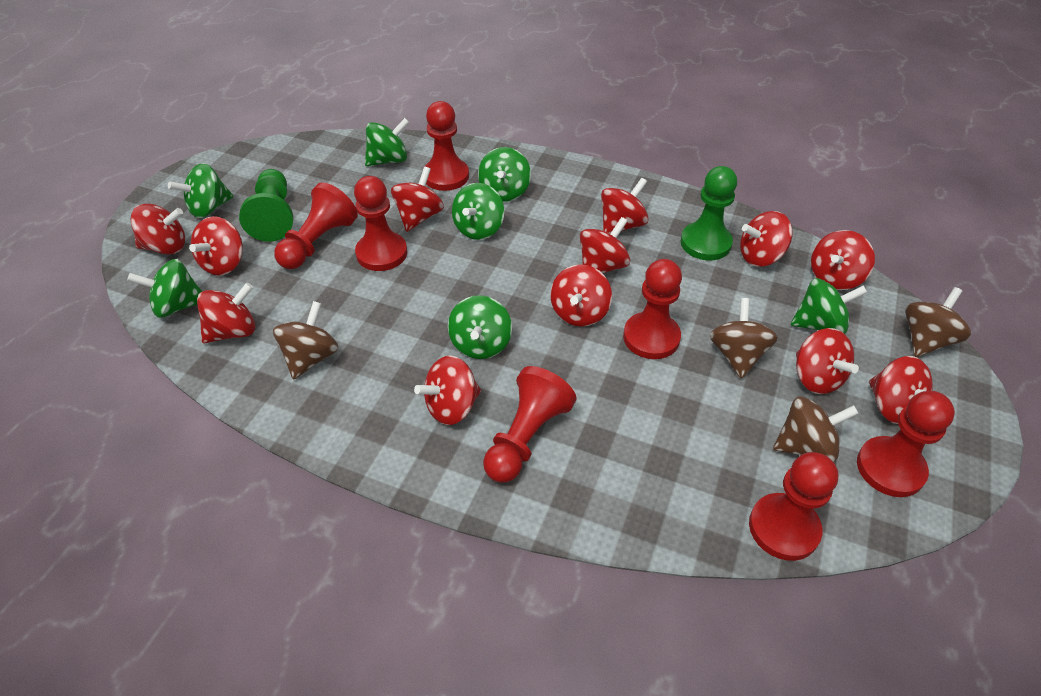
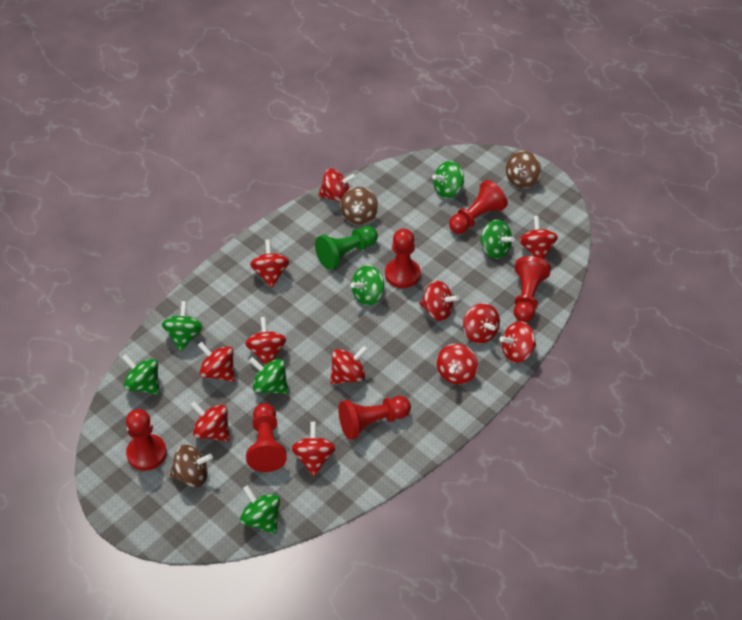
brown spinning top: [273,301,338,380] [710,298,778,379] [773,396,859,462] [905,287,971,357] = 4 -> [170,445,213,487] [340,187,378,224] [506,151,541,188] = 3
green pawn: [239,169,293,242] [681,166,737,260] = 2 -> [315,226,378,270] = 1
red pawn: [274,182,358,269] [354,176,407,271] [424,101,469,191] [483,366,576,483] [623,259,682,359] [749,452,838,561] [857,391,955,497] = 7 -> [126,409,167,471] [246,403,287,472] [338,396,411,440] [385,229,420,288] [449,180,508,234] [514,256,551,322] = 6

